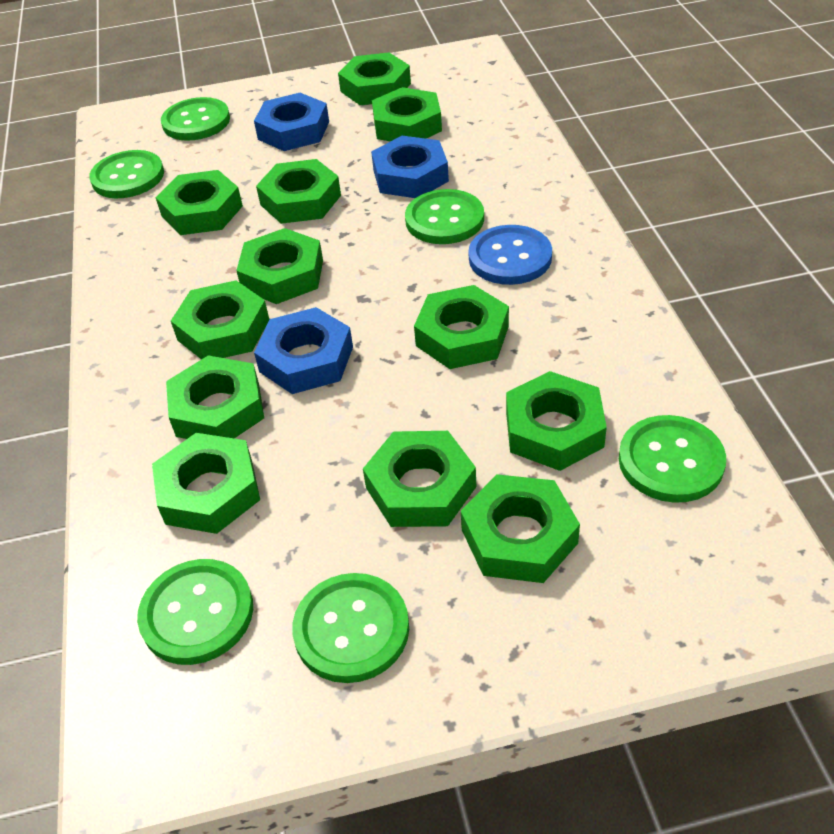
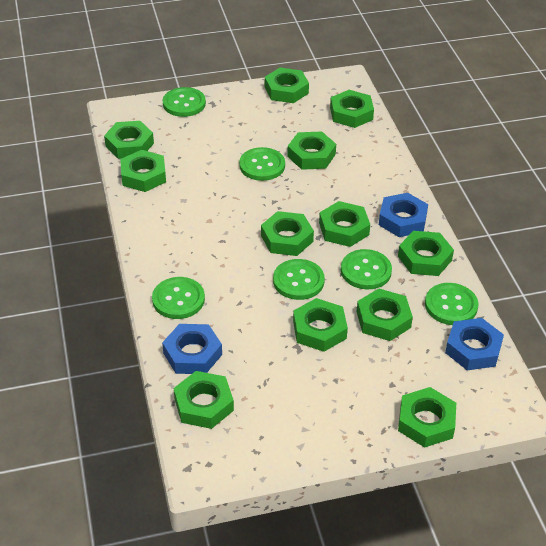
blue button: [468,225,552,285] = 1 -> none = 0

